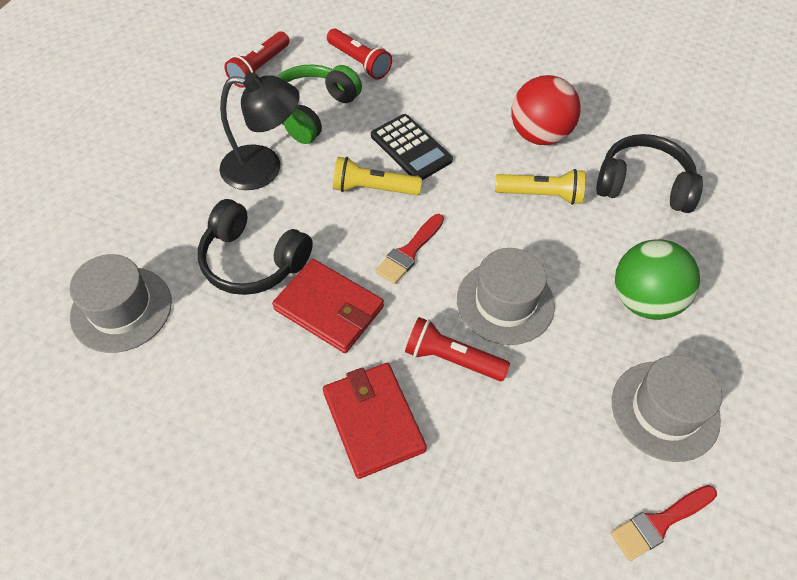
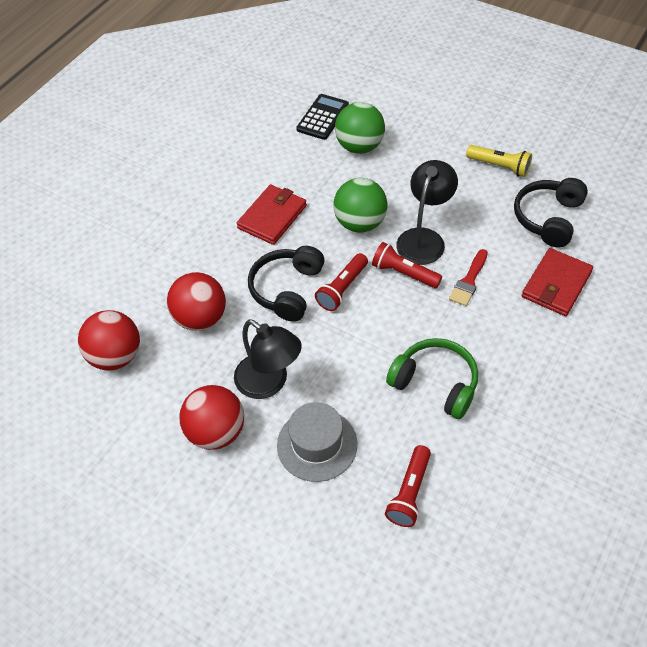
black lamp: [220,73,300,190] = 1 -> [234,319,302,399] [396,160,458,265] = 2
green ball: [615,239,700,320] = 1 -> [333,178,387,233] [335,102,385,154] = 2
grey hat: [70,254,172,353] [457,248,555,345] [612,355,722,462] = 3 -> [277,402,357,482] = 1
red ball: [512,75,581,145] = 1 -> [78,310,140,370] [167,272,226,331] [180,385,244,450] = 3
red brush: [375,214,444,284] [611,485,717,561] = 2 -> [449,249,488,306] = 1
yellow flashlight: [333,157,422,195] [495,169,585,205] = 2 -> [466,145,532,177] = 1

